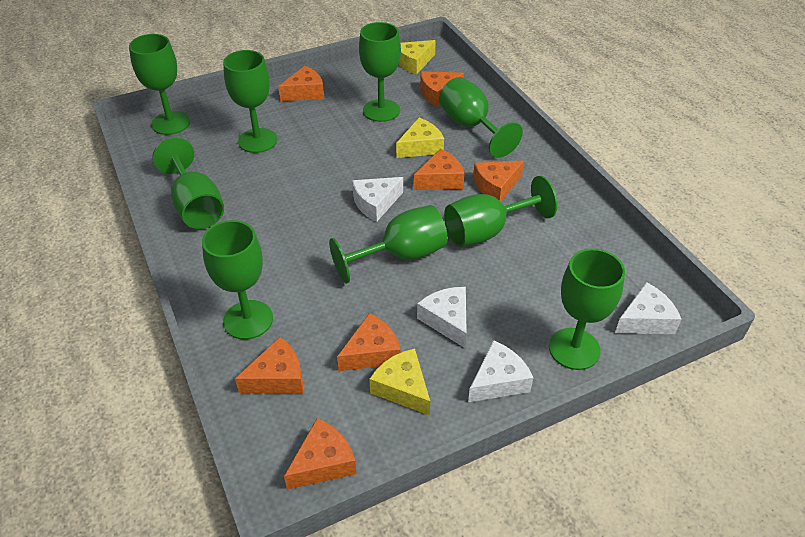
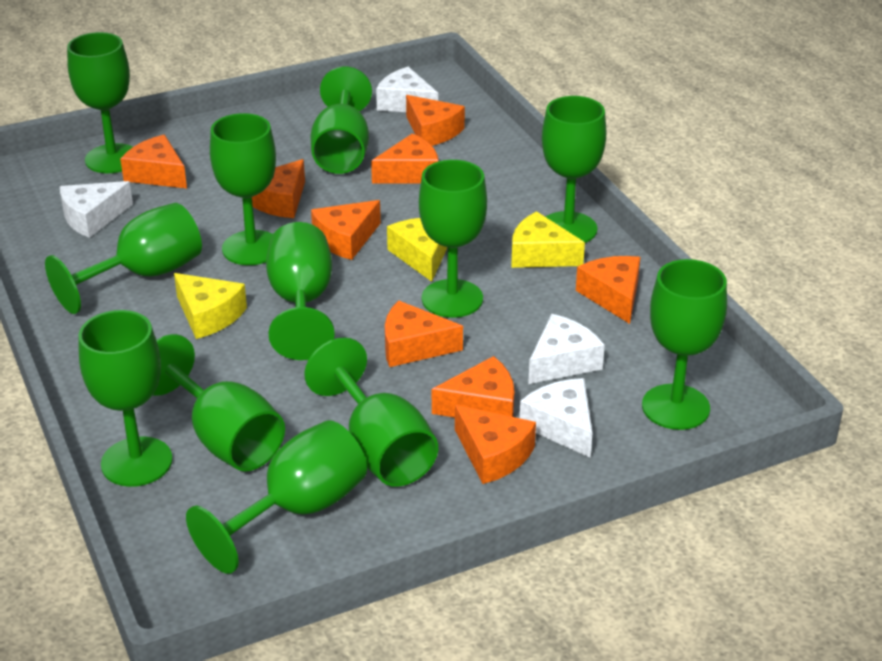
green goblet: [129,34,190,135] [152,138,224,229] [202,220,273,340] [223,50,277,153] [329,205,448,284] [359,22,401,122] [439,77,523,158] [444,176,557,247] [549,248,625,370] = 9 -> [45,203,202,314] [67,32,133,173] [78,310,173,487] [153,334,285,471] [186,420,367,574] [210,113,276,265] [266,222,335,360] [304,338,438,487] [310,67,372,174] [419,160,487,318] [542,96,606,243] [642,259,727,430] = 12
orange cheese: [235,337,303,393] [278,66,324,101] [284,418,357,490] [337,313,401,371] [413,149,464,190] [420,71,464,107] [473,160,524,202] = 7 -> [120,135,187,188] [252,159,305,218] [311,200,381,260] [371,133,438,184] [385,300,463,367] [406,95,465,146] [432,356,514,418] [455,405,536,484] [576,256,640,324] = 9

